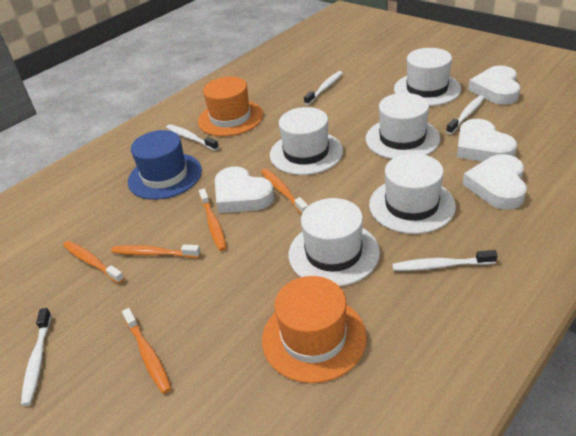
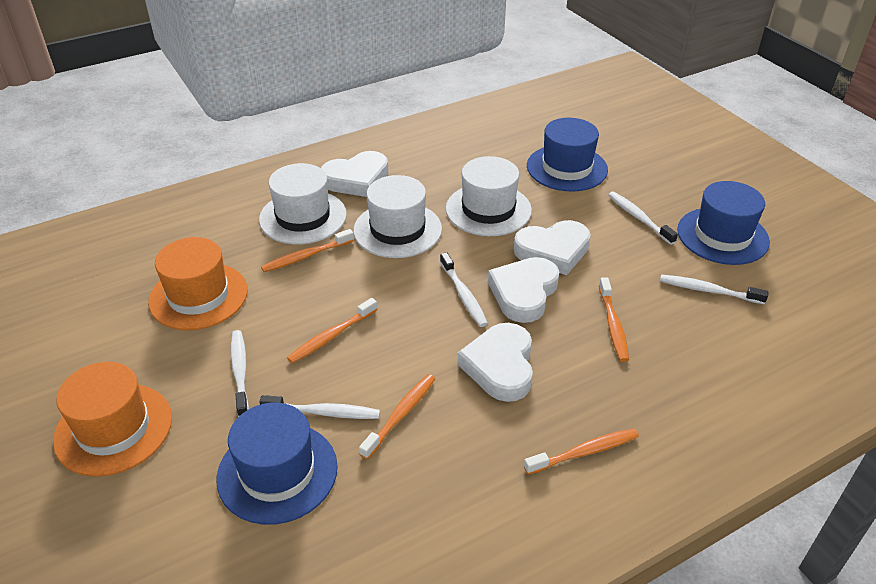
blue hat: [128,130,202,200] = 1 -> [217,403,338,525] [527,118,608,192] [677,181,770,265] = 3
white hat: [270,107,343,175] [289,198,380,287] [366,93,440,159] [369,153,456,234] [394,48,461,106] = 5 -> [259,163,347,244] [353,175,442,258] [446,156,532,236] = 3

